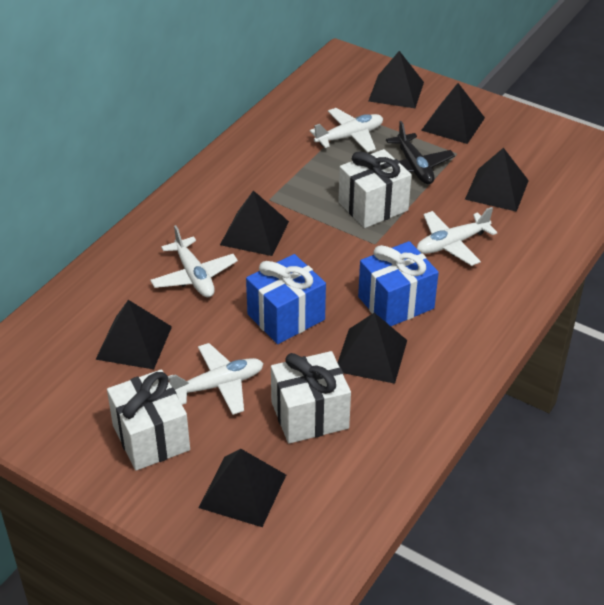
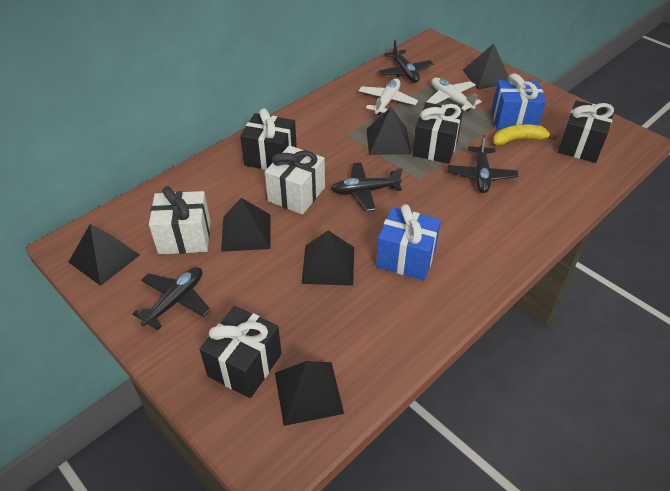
black gift: none = 0 -> [200,306,282,398] [240,108,297,170] [412,102,463,164] [558,100,615,163] = 4
black plane: [386,121,455,184] = 1 -> [132,267,211,330] [331,162,403,211] [378,40,433,83] [448,135,518,193] = 4
black pyramid: [95,300,172,369] [199,449,286,527] [220,190,289,256] [338,313,407,384] [368,51,424,108] [421,83,485,144] [465,148,529,212] = 7 -> [69,224,140,286] [221,198,271,252] [275,361,344,426] [302,230,354,286] [366,107,411,155] [463,44,509,90] = 6
white gift: [107,369,190,471] [271,351,351,444] [338,149,412,228] = 3 -> [149,186,210,254] [265,145,325,215] = 2
white plane: [150,225,238,297] [168,343,264,415] [310,108,383,152] [417,207,498,266] = 4 -> [358,79,418,115] [426,77,482,111] = 2
yellow banana: none = 0 -> [493,124,557,145] = 1

